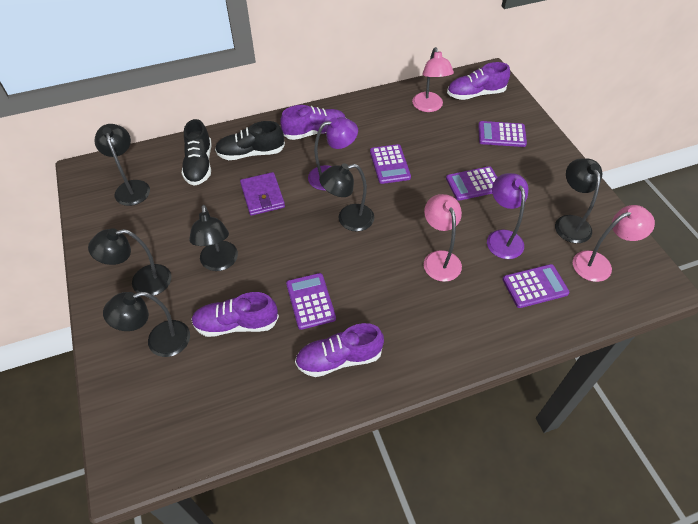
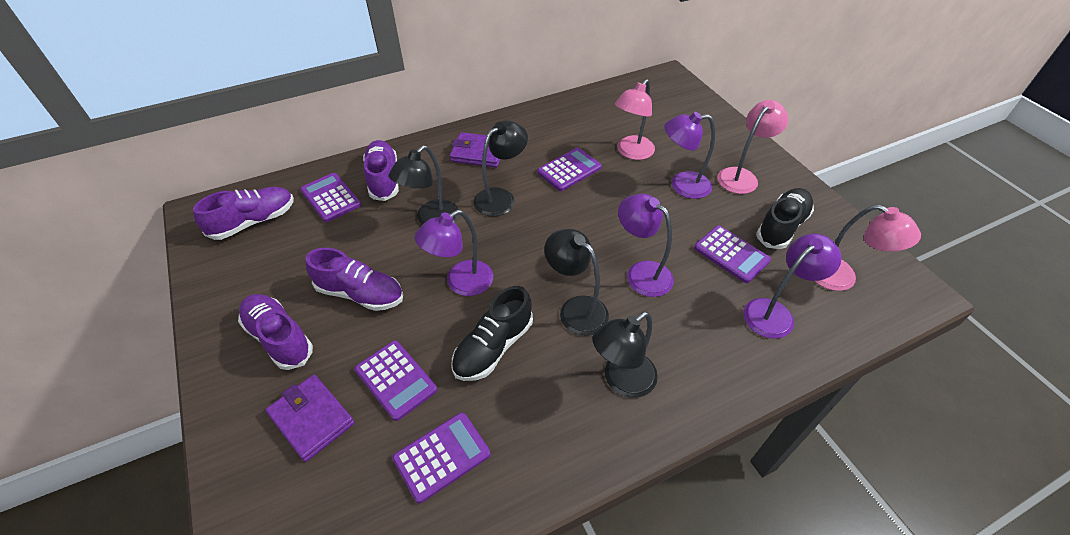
black lamp: [88,228,171,296] [94,124,150,206] [103,292,190,357] [189,205,238,271] [319,163,374,231] [555,158,602,243] = 6 -> [389,145,459,225] [473,120,528,217] [544,229,609,336] [593,312,658,398] = 4
purple lamp: [308,117,358,190] [487,173,528,259] = 2 -> [415,210,493,296] [618,194,674,297] [664,112,715,199] [743,234,842,339] = 4
purple wallet: [240,172,285,216] = 1 -> [266,375,355,462] [450,132,500,168] = 2

